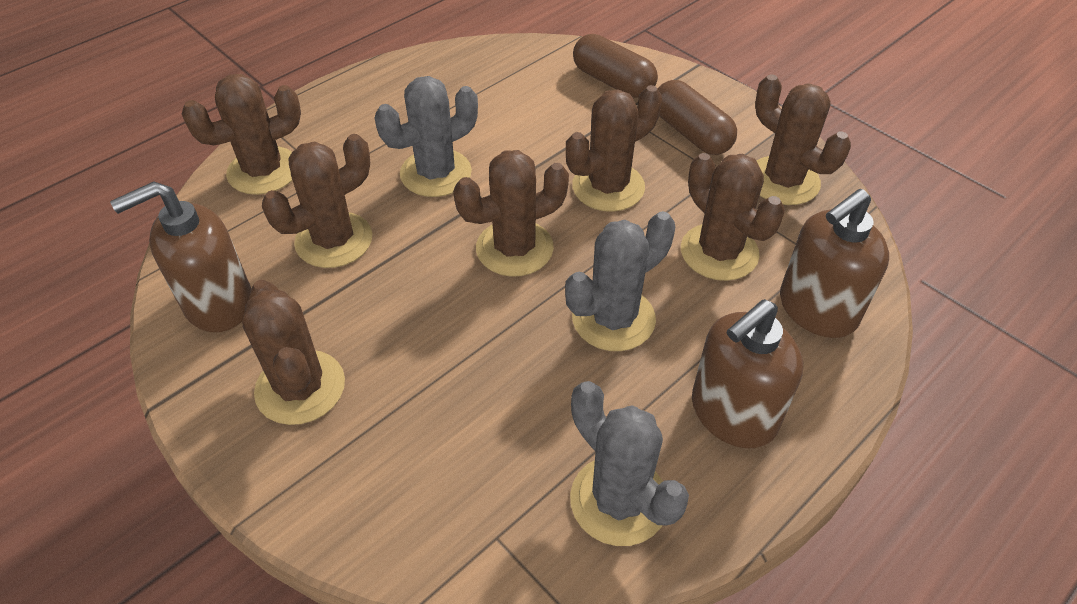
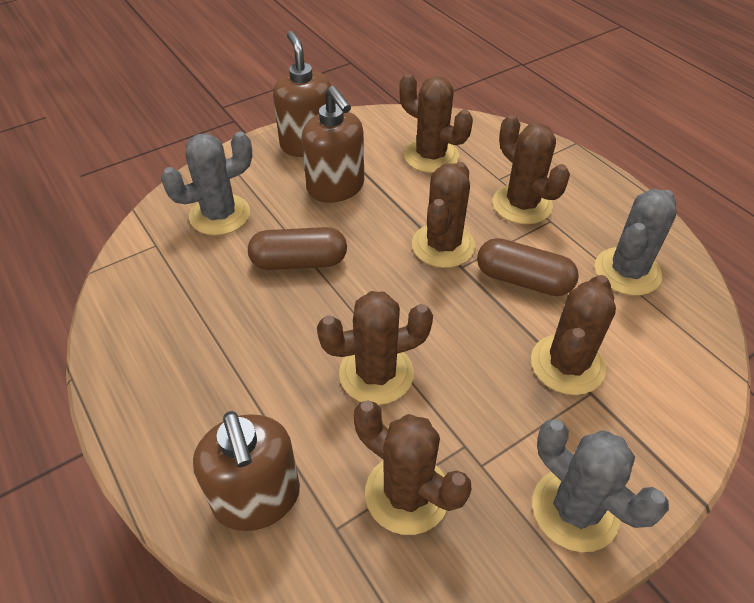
brown cactus: [182,74,301,195] [242,280,345,425] [262,134,372,268] [453,150,569,277] [566,85,662,212] [681,153,785,281] [755,74,851,205] = 7 -> [317,291,433,405] [354,400,471,535] [399,74,473,173] [412,162,475,268] [493,115,570,224] [531,275,616,395] = 6

